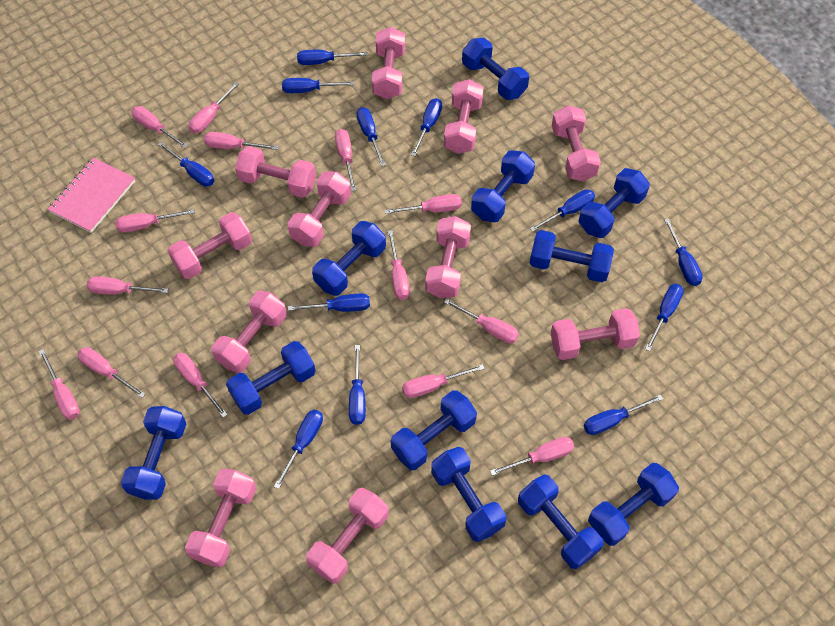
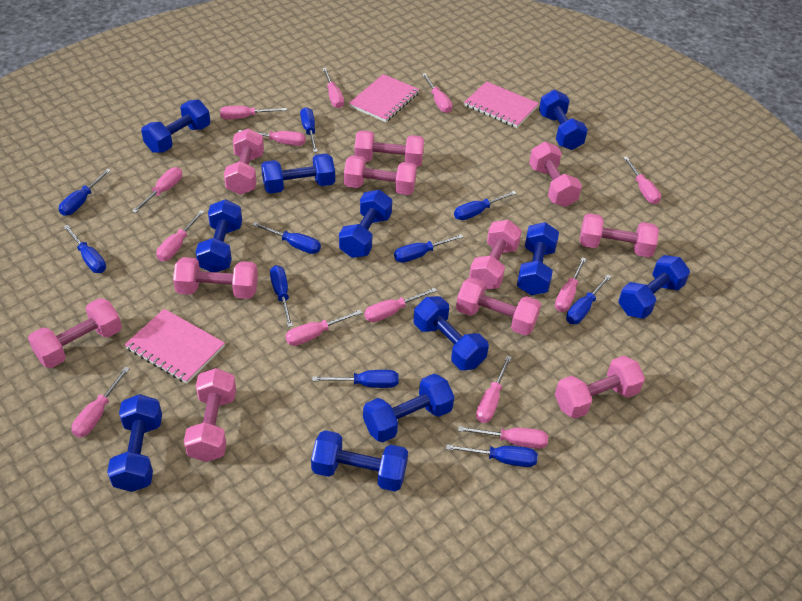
blue screwdriver: [158,142,214,187] [274,410,323,489] [282,78,354,93] [288,293,370,312] [297,50,368,65] [349,345,366,425] [356,107,386,166] [411,98,442,156] [530,189,595,232] [584,394,663,435] [645,284,684,352] [664,218,703,286] = 12 -> [59,169,111,216] [63,225,106,273] [252,222,321,254] [270,265,293,327] [300,107,318,152] [312,370,399,388] [394,234,463,263] [446,444,538,467] [454,191,517,220] [566,274,611,324] = 10
pink notebook: [48,158,135,233] = 1 -> [124,309,225,384] [349,74,420,122] [464,81,539,128] = 3
pink screwdriver: [39,349,80,420] [78,347,145,398] [87,276,168,294] [116,209,195,232] [131,106,188,148] [173,353,228,418] [189,82,239,133] [204,132,278,150] [335,129,356,191] [385,194,462,214] [388,230,410,300] [402,364,485,398] [444,299,519,343] [490,437,574,476] = 14 -> [71,367,130,437] [132,167,182,213] [156,210,205,261] [220,106,287,119] [238,130,306,146] [286,310,362,346] [322,68,344,108] [364,287,437,322] [422,73,452,113] [458,426,548,449] [476,356,512,423] [555,257,586,312] [623,156,661,204] = 13

